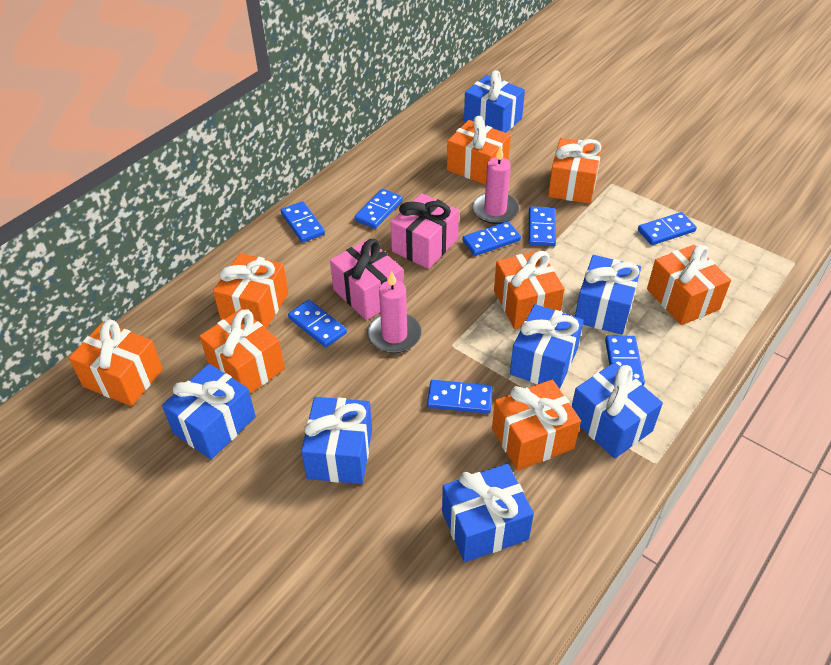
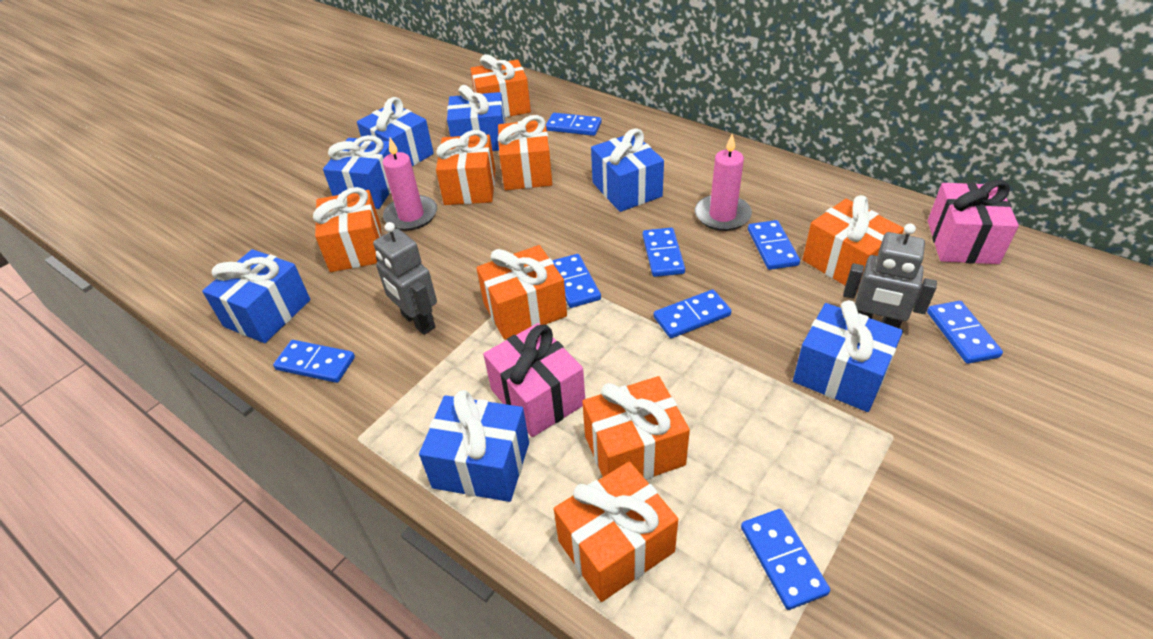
grey robot: none = 0 -> [373,222,437,335] [843,223,937,329] = 2

